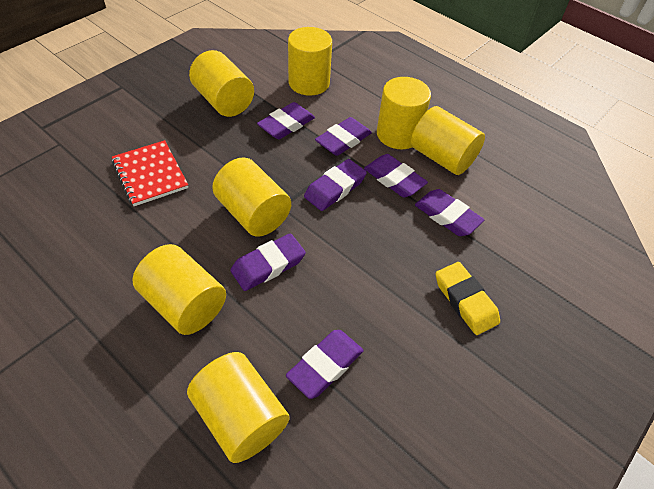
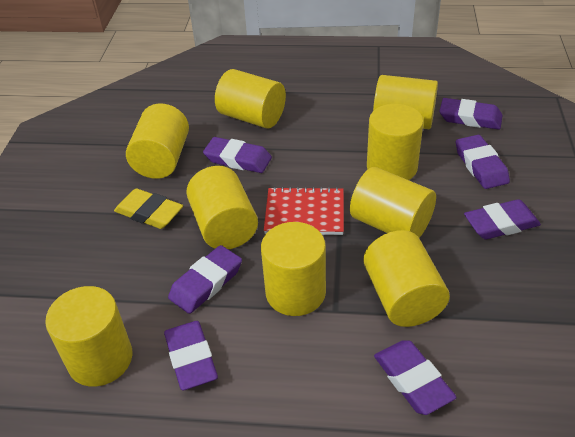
yellow cylinder: [133,244,226,335] [187,352,289,463] [189,50,254,117] [212,157,291,237] [288,27,332,96] [377,77,431,149] [411,106,485,175] = 7 -> [45,286,133,387] [126,104,189,179] [186,166,258,249] [215,69,286,129] [261,222,326,316] [350,167,436,238] [363,230,450,327] [367,104,423,180] [373,75,438,129] = 9

